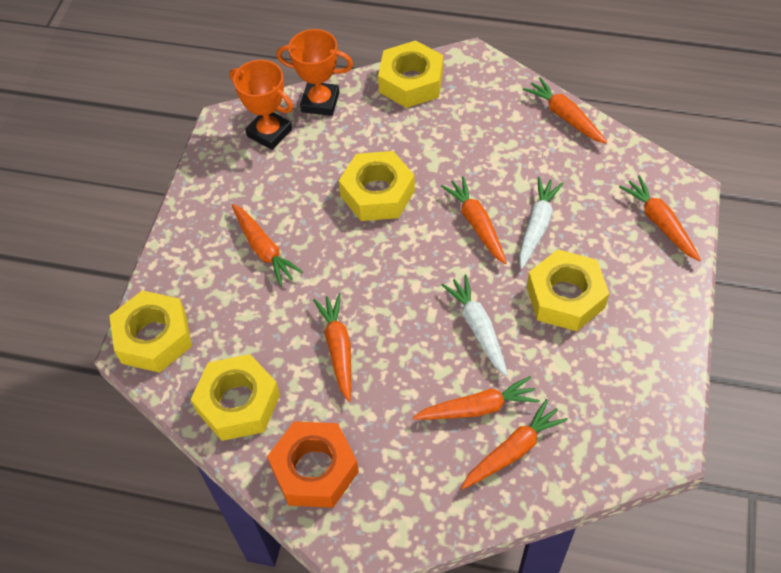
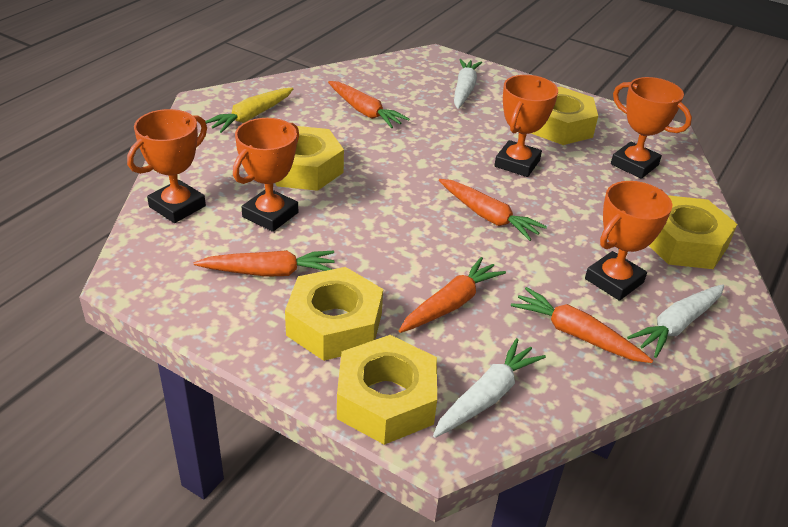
orange carrot: [232,204,303,286] [313,293,351,402] [413,376,540,420] [441,176,507,264] [461,399,568,489] [523,77,607,144] [619,176,701,262] = 7 -> [194,250,335,277] [328,81,410,128] [399,257,506,333] [439,179,547,241] [511,287,653,363] = 5
orange nut: [267,421,359,508] = 1 -> none = 0
orange trophy: [230,60,293,150] [277,29,353,116] = 2 -> [127,109,207,223] [233,118,299,232] [494,75,558,177] [585,181,672,301] [611,77,692,179] = 5
white carrot: [442,275,508,376] [519,177,564,269] = 2 -> [433,338,546,438] [454,59,482,109] [627,284,724,358] = 3
yellow carrot: none = 0 -> [205,88,293,133] = 1

